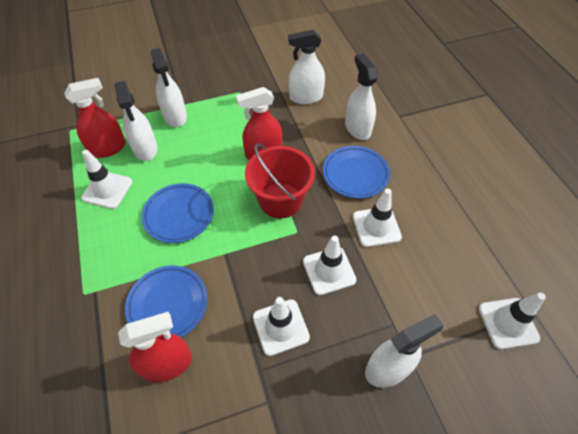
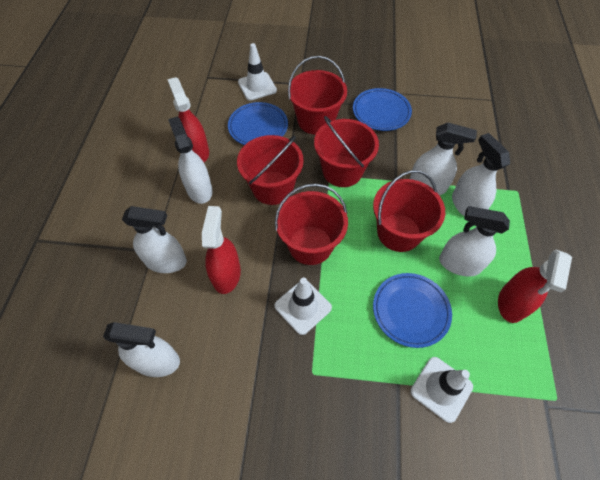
red bucket: [245,144,315,218] = 1 -> [237,135,304,205] [275,183,348,265] [288,56,347,135] [314,116,379,187] [373,170,445,252] = 5
white spray bottle: [114,81,158,161] [151,48,187,127] [288,30,325,104] [345,53,378,140] [365,314,443,388] = 5 -> [103,322,180,377] [122,206,187,273] [168,117,213,204] [410,122,477,195] [439,206,510,277] [452,133,510,216] = 6
white traffic cone: [81,150,132,209] [253,297,310,356] [303,235,357,295] [353,189,402,247] [479,293,546,349] = 5 -> [238,43,277,100] [275,278,332,335] [410,357,473,423] = 3

